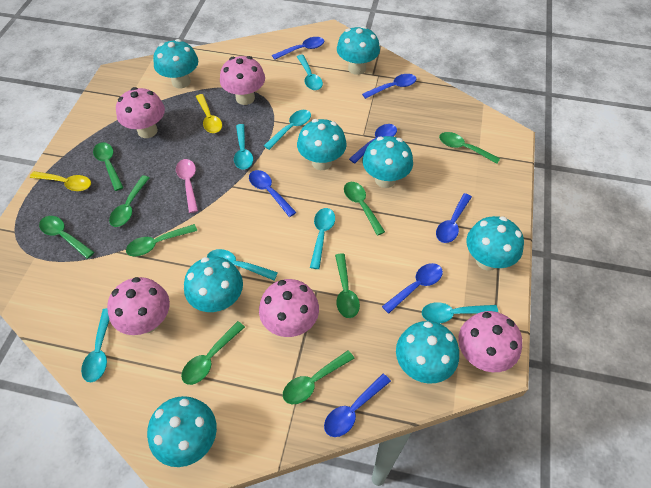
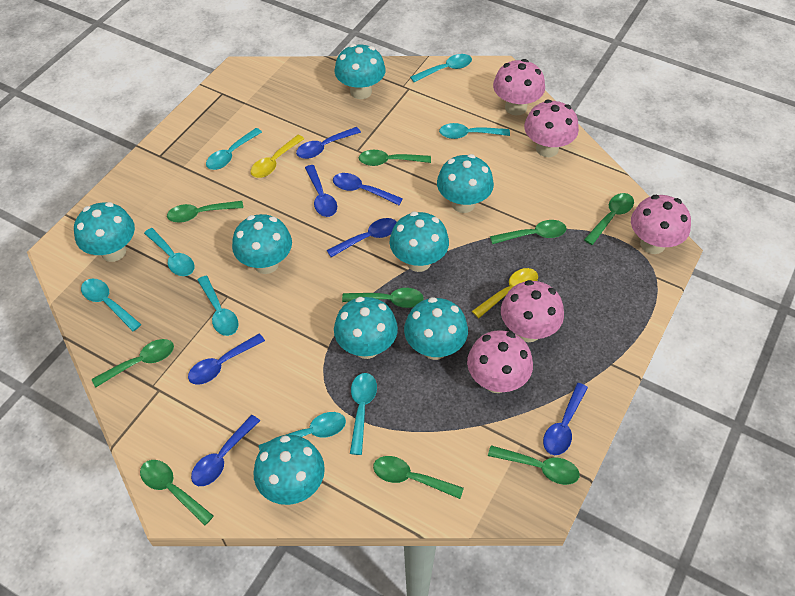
pink spoon: [176,159,198,213] = 1 -> none = 0
turquoise spoon: [81,308,109,382] [207,249,278,280] [234,124,253,170] [264,110,311,150] [297,55,323,90] [310,208,335,269] [422,302,498,323] = 7 -> [81,279,141,331] [144,228,195,276] [198,276,239,336] [206,128,262,170] [258,412,346,450] [350,373,377,455] [410,54,472,82] [439,123,510,139] = 8

